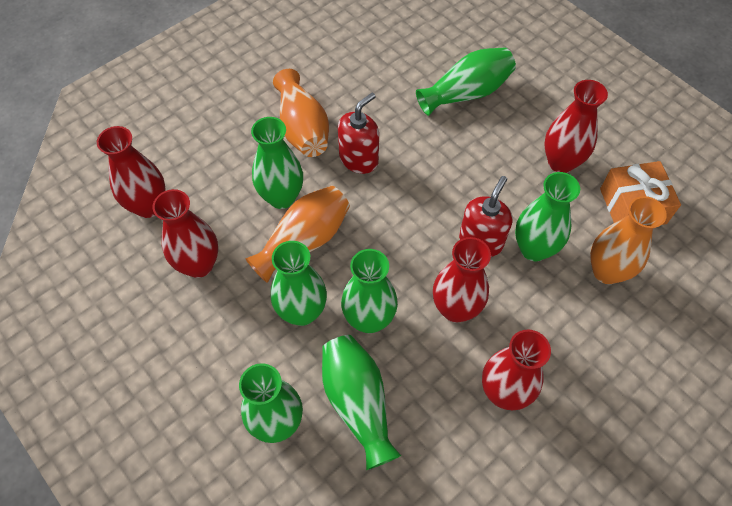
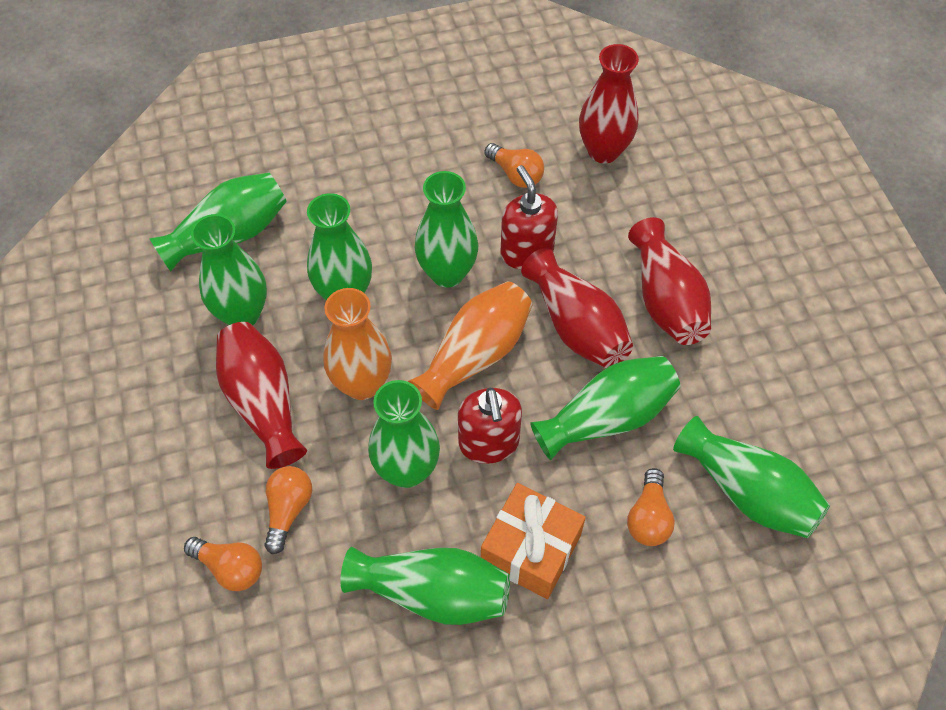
green vase: [239,363,303,443] [251,117,303,209] [271,241,327,326] [322,335,401,470] [341,249,398,333] [416,47,516,116] [515,172,580,261] = 7 -> [149,172,287,271] [191,214,267,326] [307,193,372,300] [340,547,510,625] [368,380,440,488] [415,171,479,288] [530,356,680,460] [673,416,830,538] = 8
orange light bulb: none = 0 -> [184,537,262,591] [264,466,312,554] [484,143,544,188] [627,468,675,546] = 4
orange vase: [245,186,350,283] [273,69,329,157] [590,196,667,284] = 3 -> [323,288,392,400] [408,281,532,410] = 2
red vase: [97,126,165,218] [153,189,218,278] [433,237,491,323] [482,329,551,410] [544,80,608,173] = 5 -> [216,322,307,469] [521,248,633,368] [579,44,639,163] [628,217,711,345] = 4

